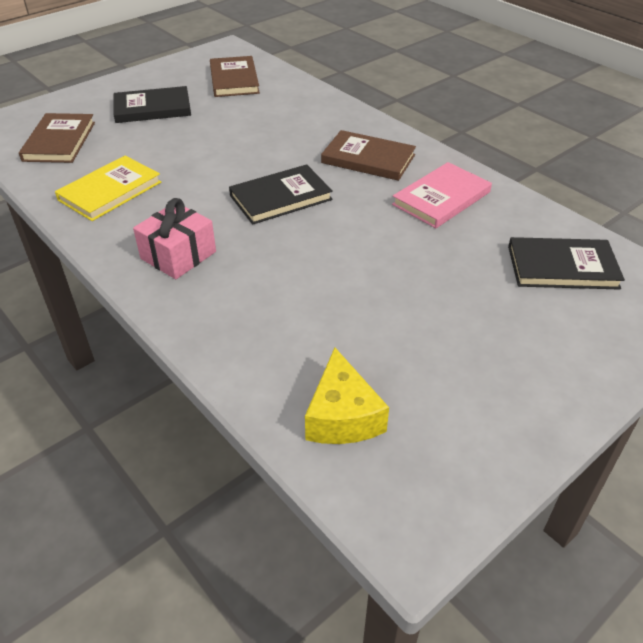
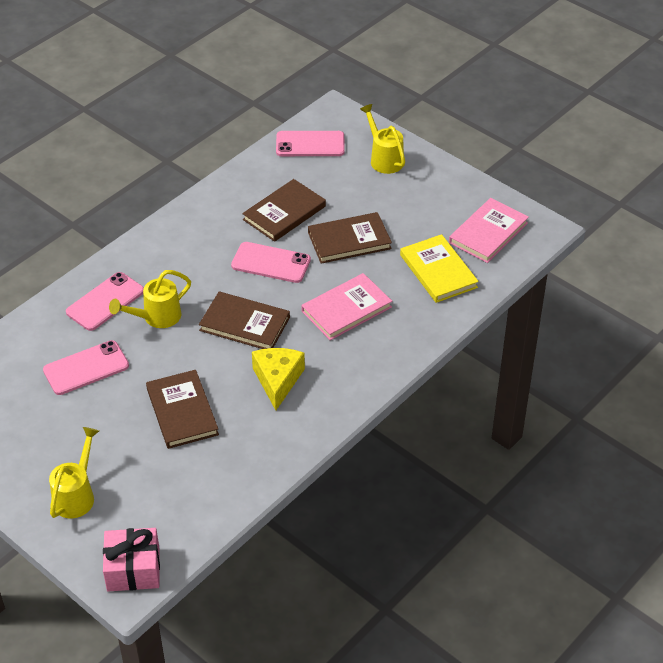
black book: [113,86,191,123] [229,164,333,225] [508,237,625,290] = 3 -> none = 0
brown book: [19,113,95,163] [210,56,260,97] [321,130,416,181] = 3 -> [146,370,219,449] [199,291,290,349] [242,179,326,242] [308,212,392,264] = 4
pink book: [392,162,492,228] = 1 -> [301,273,392,340] [449,198,529,263] = 2
pink phone: none = 0 -> [43,340,129,395] [66,272,144,331] [231,242,311,283] [276,131,345,156] = 4
yellow watering can: none = 0 -> [49,427,99,518] [109,270,191,328] [360,104,405,174] = 3

